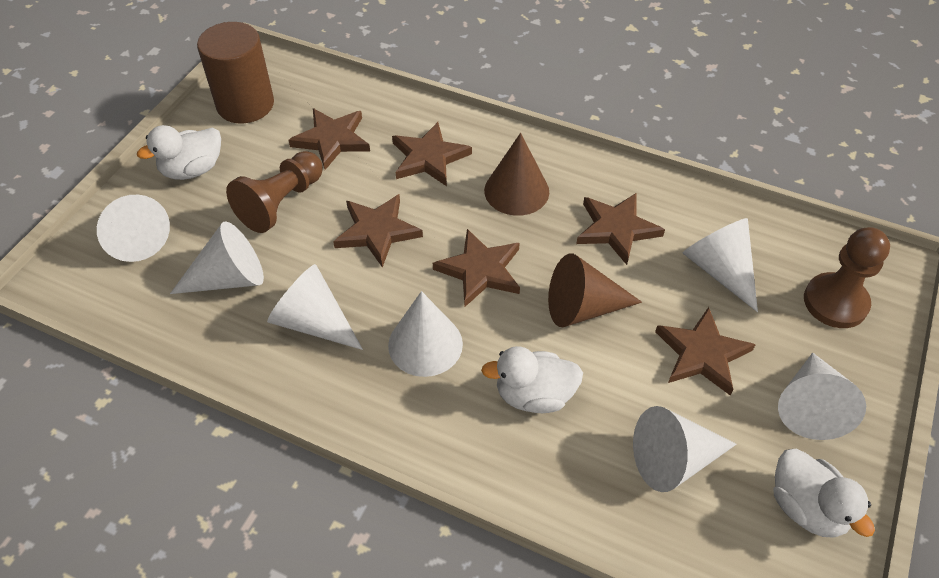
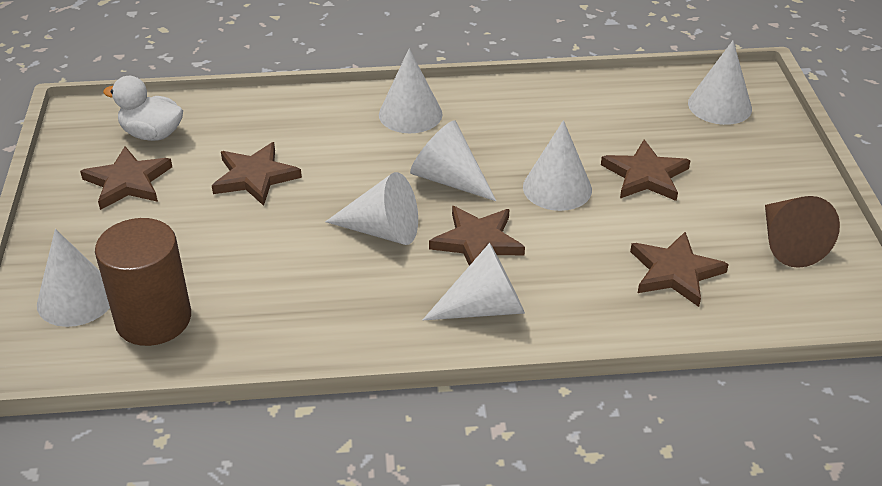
brown cone: [484,133,549,216] [548,254,642,327] = 2 -> [765,196,840,268] = 1
brown pawn: [226,151,323,233] [804,227,890,328] = 2 -> none = 0
brown star: [288,108,370,170] [333,194,423,268] [392,122,472,186] [433,229,520,307] [576,193,665,265] [655,307,756,396] = 6 -> [80,146,172,210] [212,142,302,206] [429,206,525,266] [601,140,691,201] [630,232,729,307] = 5
white duck: [137,125,221,180] [481,346,583,413] [774,449,875,538] = 3 -> [103,76,183,141] = 1

